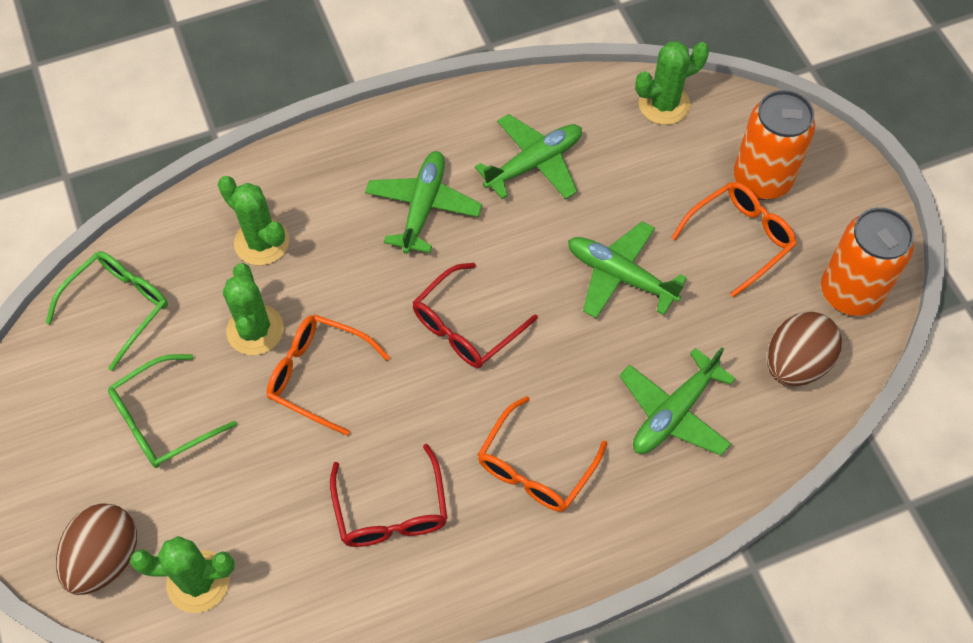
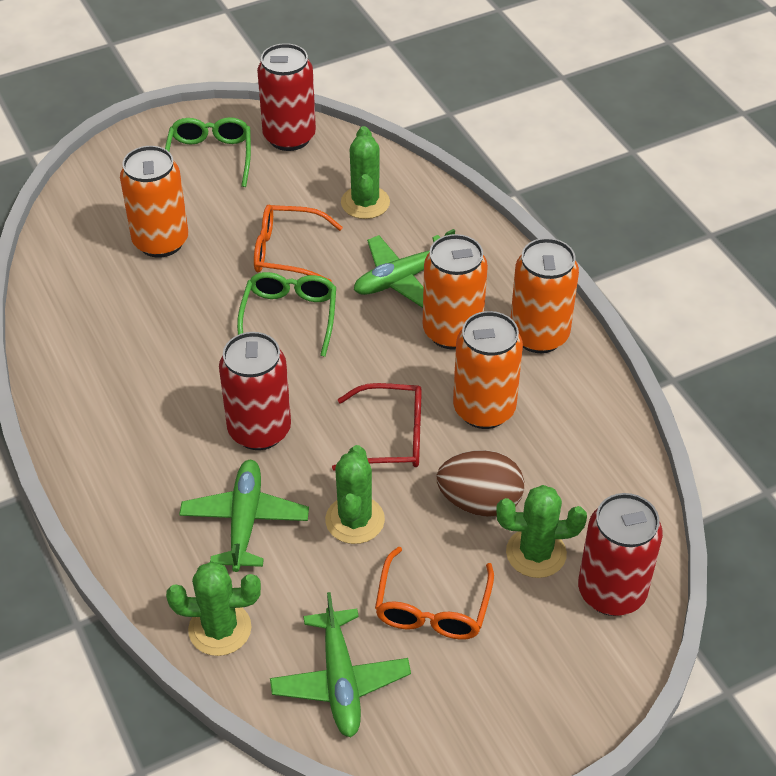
brown egg: [56,503,137,595] [767,311,842,386] = 2 -> [437,450,524,517] = 1
green plane: [365,151,482,254] [475,114,582,199] [568,222,687,318] [619,347,736,456] = 4 -> [179,460,309,572] [270,592,411,737] [354,229,455,308] = 3
orange can: [734,90,815,200] [821,207,914,316] = 2 -> [120,146,188,258] [423,234,488,350] [453,311,523,429] [511,238,579,353] = 4
orange glasses: [267,314,390,436] [477,396,607,512] [671,182,797,298] = 3 -> [254,205,343,282] [375,547,494,640] = 2
red can: none = 0 -> [219,332,291,450] [257,43,316,151] [578,493,663,616] = 3
red glasses: [330,444,448,547] [412,263,538,368] = 2 -> [332,383,422,470] = 1

